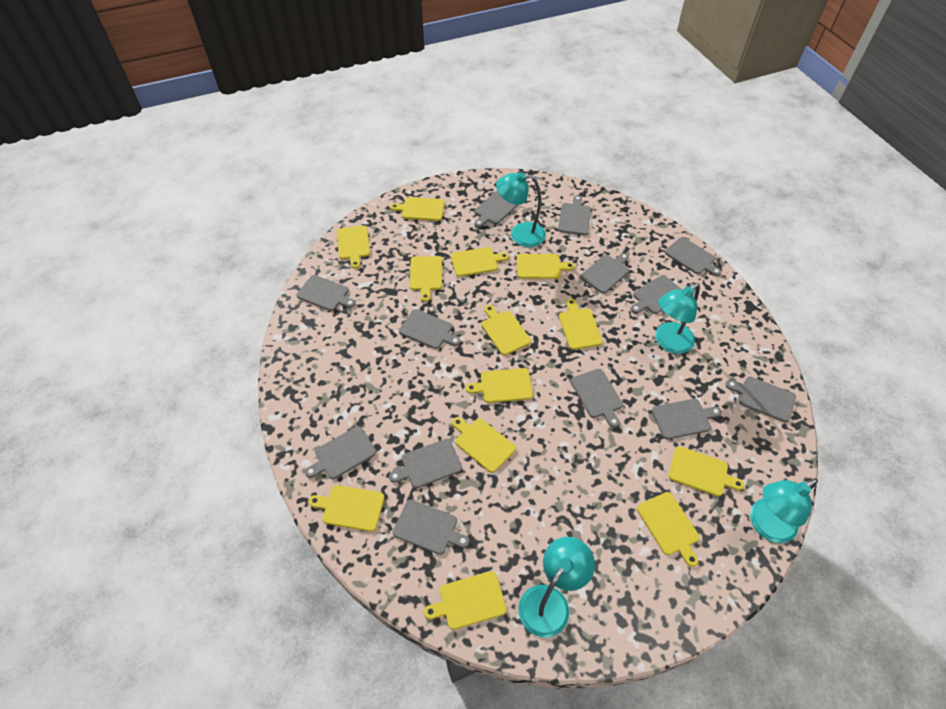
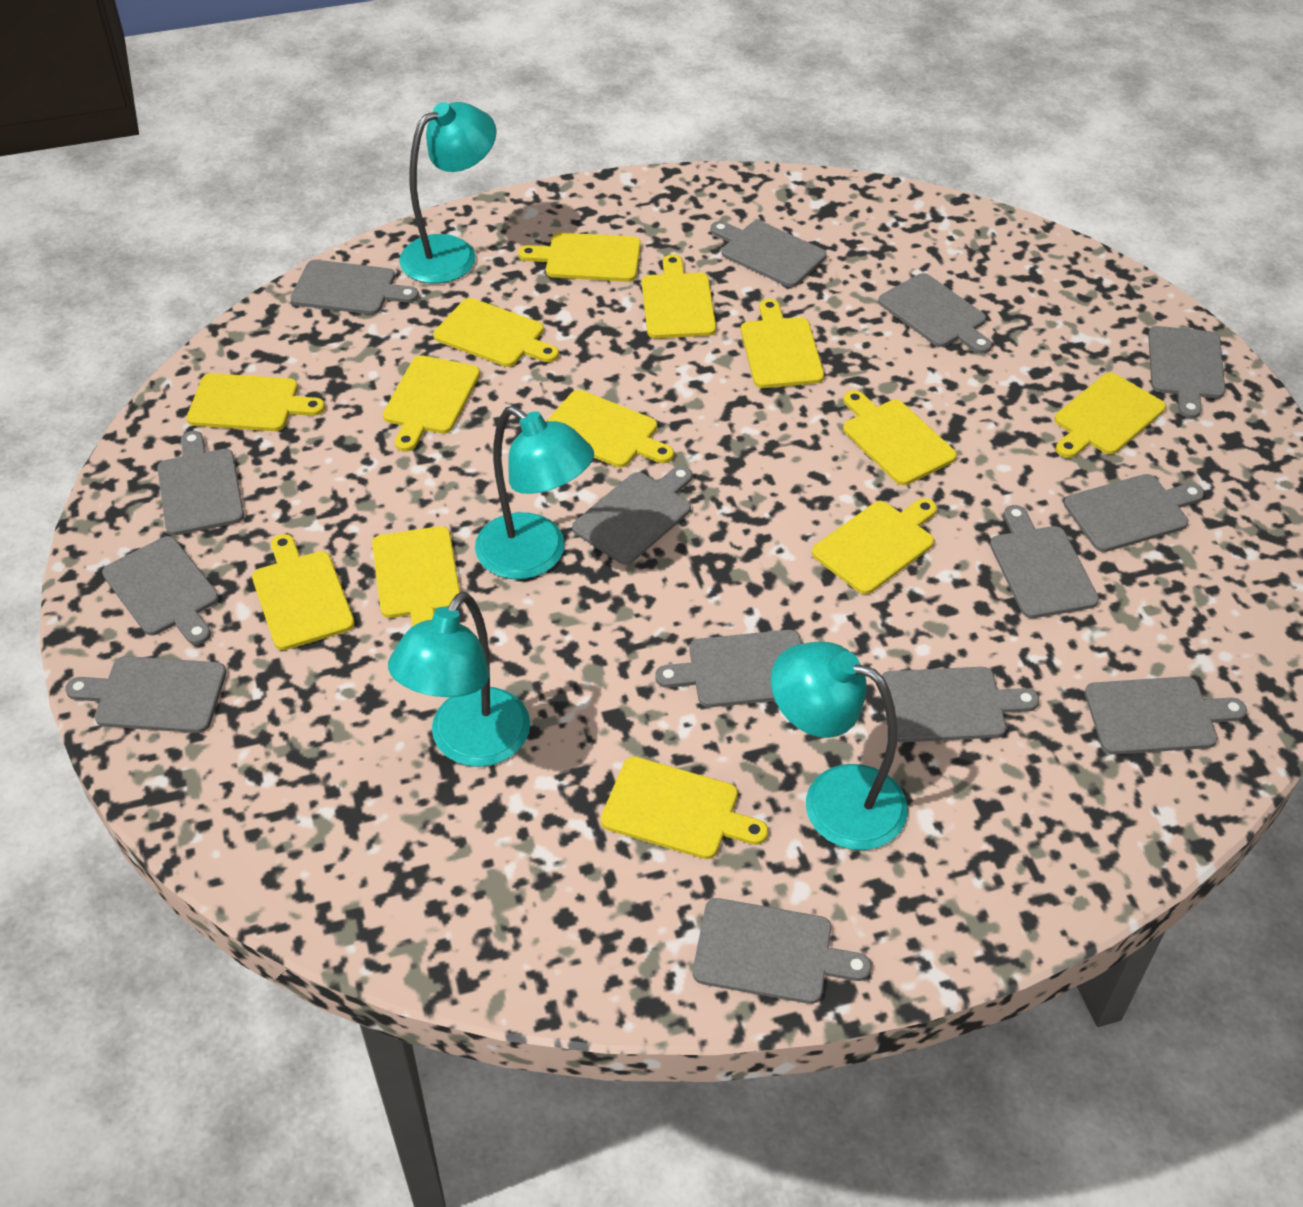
grey cutting board: [296,275,356,311] [305,426,376,479] [389,439,462,488] [393,500,470,555] [399,309,461,349] [474,191,518,227] [558,195,591,235] [570,369,623,428] [580,253,629,293] [630,275,682,314] [652,399,722,440] [665,237,721,276] [725,377,796,422] = 13 -> [65,656,226,733] [102,536,219,645] [157,431,244,536] [291,260,419,314] [572,466,692,565] [655,630,802,708] [693,898,871,1004] [710,221,827,287] [878,273,992,354] [882,667,1039,742] [990,505,1099,618] [1064,474,1204,552] [1085,676,1247,755] [1148,326,1225,418] = 14

